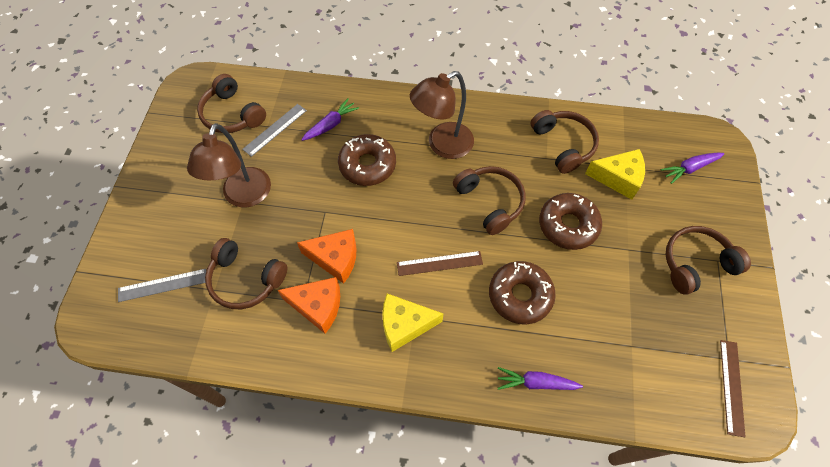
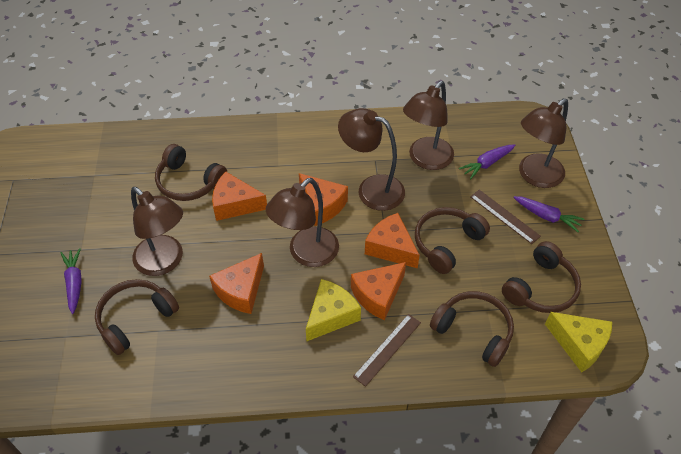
brown donut: [338,134,396,186] [489,261,556,325] [539,193,602,250] = 3 -> none = 0
brown lamp: [187,123,271,208] [410,71,474,159] = 2 -> [131,187,183,276] [266,178,339,267] [338,108,405,211] [403,81,454,170] [519,98,568,188] = 5
grey ruler: [118,269,206,302] [242,104,307,157] = 2 -> none = 0
orange cheese: [278,277,340,334] [297,229,357,284] = 2 -> [209,253,264,314] [212,172,267,221] [299,173,348,226] [351,262,406,320] [365,213,420,268] = 5

